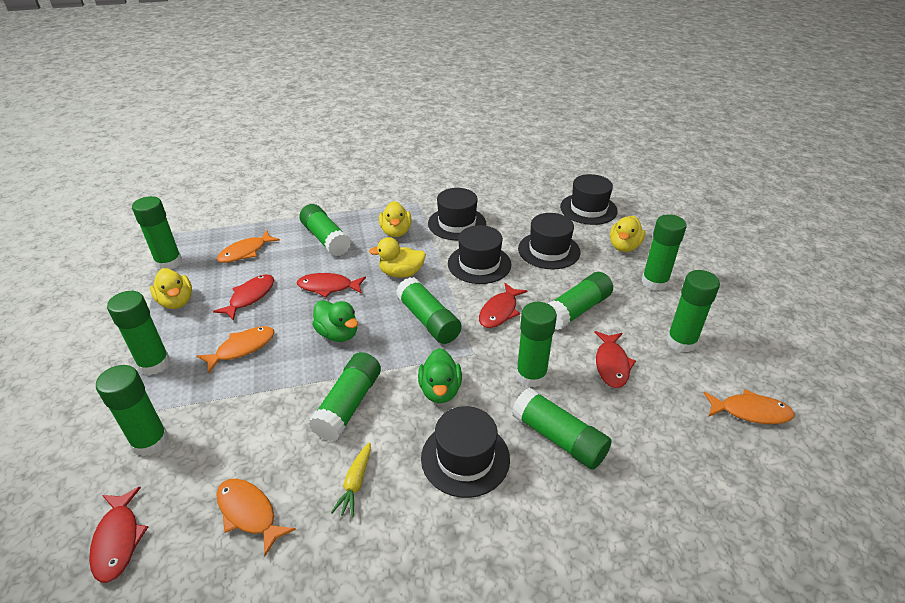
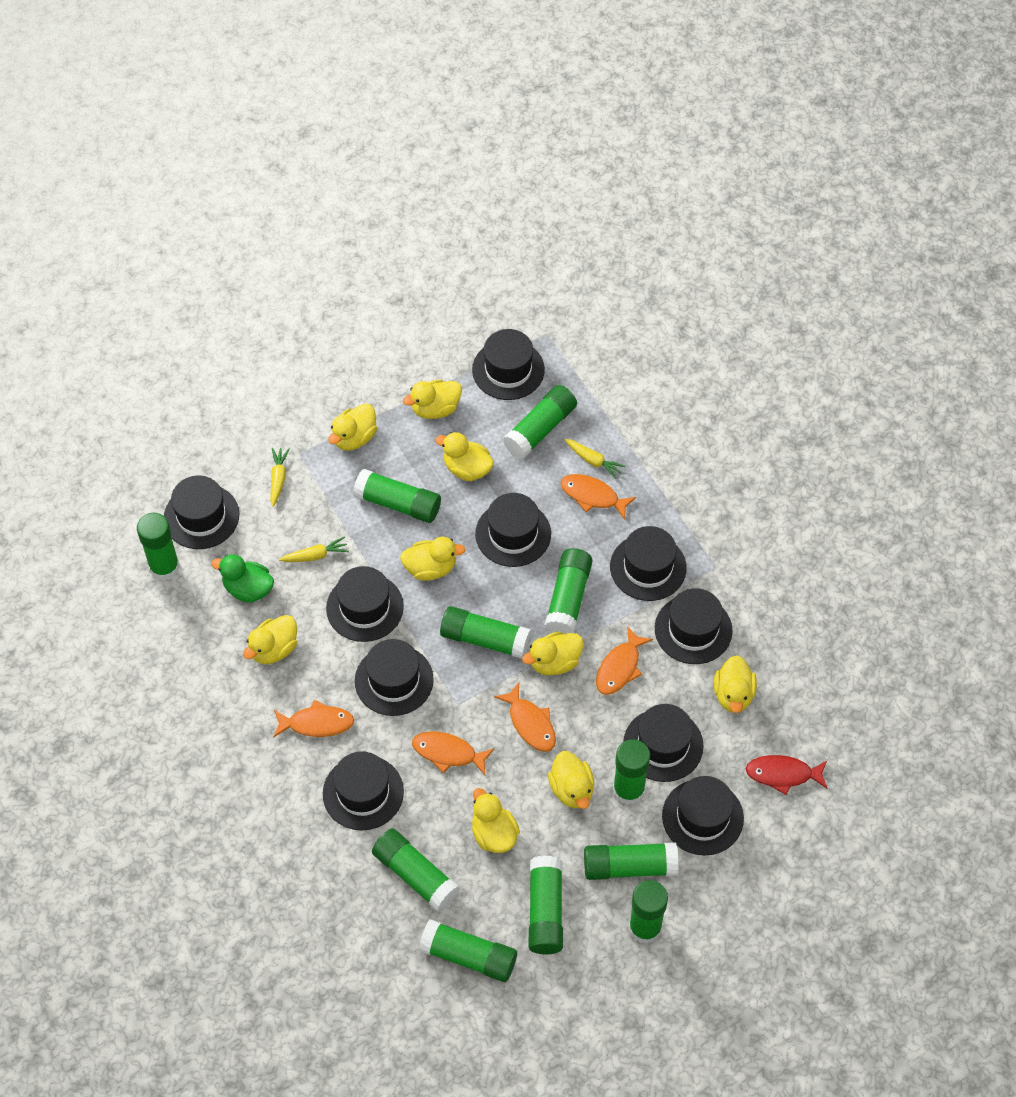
black hat: [421,406,510,498] [428,188,486,240] [448,225,511,284] [518,213,580,269] [560,174,618,225] = 5 -> [164,475,239,549] [323,751,404,831] [326,566,404,642] [355,639,434,716] [472,329,545,400] [475,493,551,567] [610,526,687,601] [623,704,704,782] [655,588,733,664] [662,776,744,856] = 10
green duck: [312,300,358,342] [418,348,462,403] = 2 -> [211,554,274,603] = 1
orange fish: [197,326,275,373] [216,479,296,556] [217,230,280,263] [703,389,795,424] = 4 -> [273,700,354,738] [412,731,494,775] [494,683,556,752] [561,474,636,520] [596,626,653,695] = 5
red fish: [89,487,148,583] [213,274,274,321] [297,273,366,297] [479,283,528,328] [594,331,636,388] = 5 -> [746,755,828,795] = 1
yellow carrot: [331,442,371,518] = 1 -> [270,448,290,507] [279,536,349,562] [565,439,626,479] = 3
yellow duck: [150,268,192,309] [369,237,426,278] [379,201,412,237] [610,216,645,252] = 4 -> [243,615,298,664] [328,404,377,451] [400,537,466,581] [403,380,462,419] [435,432,494,481] [472,788,520,853] [522,631,584,676] [548,751,594,809] [714,655,757,713] = 9

